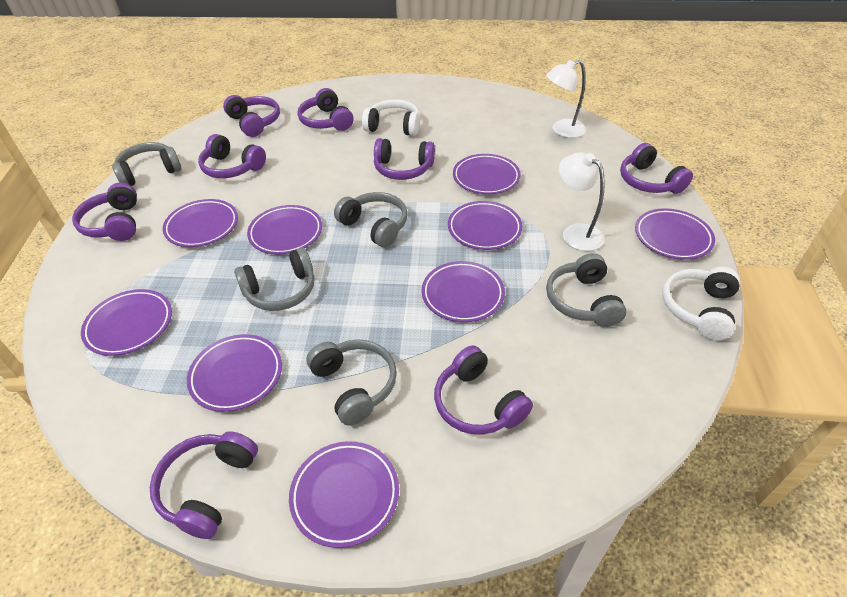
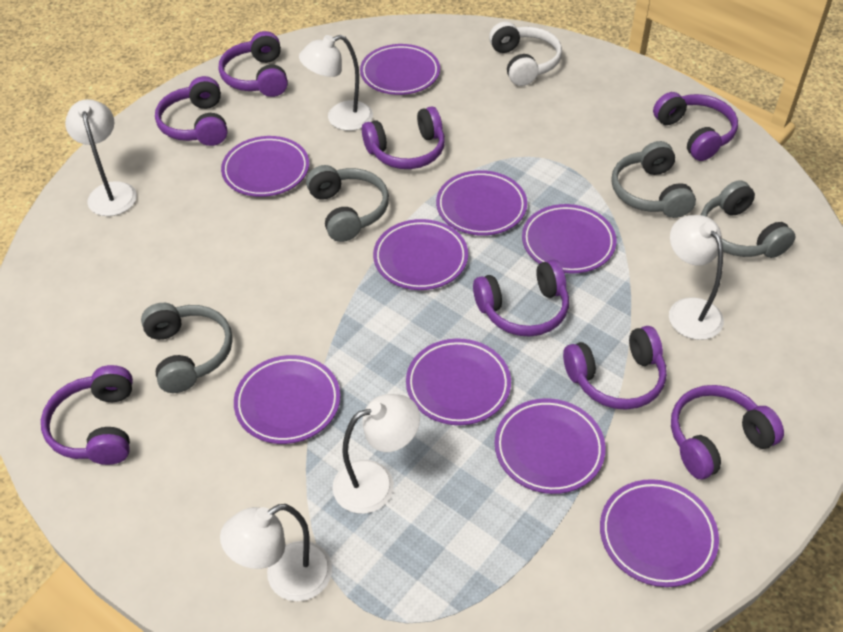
grey headphones: [112,142,181,186] [234,248,315,311] [306,339,397,426] [334,192,407,248] [546,253,626,327] = 5 -> [141,303,233,393] [306,165,389,242] [611,141,696,218] [701,180,796,258] = 4
white headphones: [362,99,420,136] [662,267,740,340] = 2 -> [489,21,562,86] = 1
white lamp: [546,60,586,138] [559,152,605,251] = 2 -> [65,99,137,216] [220,504,332,601] [299,35,373,131] [333,394,420,514] [669,215,724,340] = 5

